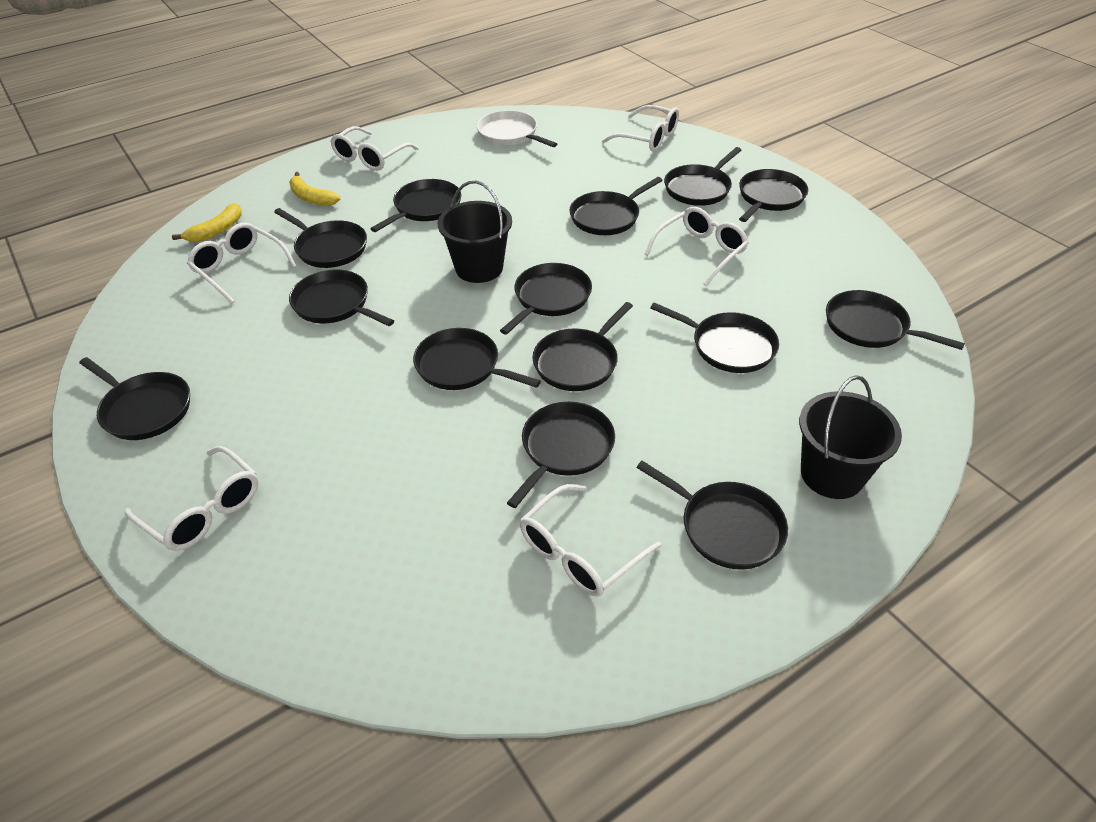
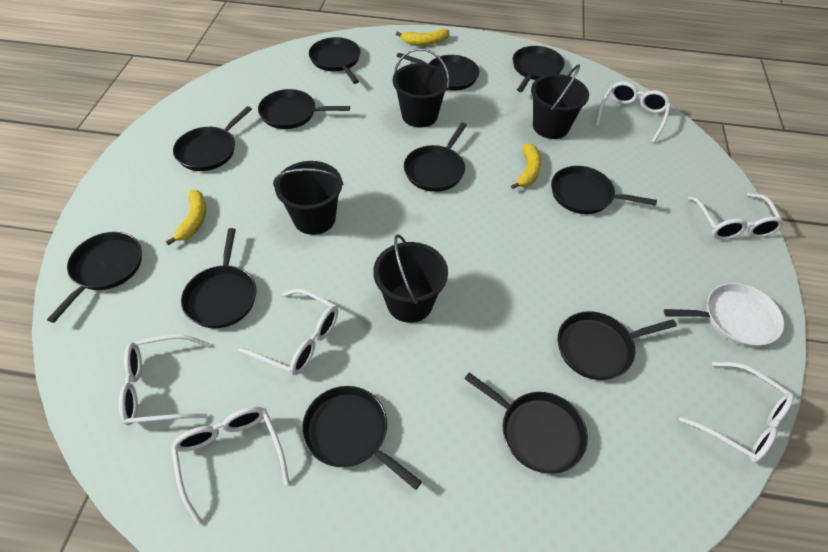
black bucket: [438,181,512,283] [799,375,902,499] = 2 -> [273,161,344,235] [373,234,448,323] [393,48,449,128] [531,64,589,139] = 4
black pan: [79,357,190,440] [274,208,367,268] [289,270,394,326] [370,179,461,232] [413,328,541,390] [500,263,592,335] [507,402,615,508] [532,302,633,391] [569,177,663,235] [636,461,788,570] [650,302,779,373] [664,147,741,206] [739,169,808,222] [826,290,965,350] = 14 -> [47,232,142,323] [173,106,252,171] [181,228,257,328] [258,89,350,129] [302,386,422,490] [309,37,361,84] [397,53,479,91] [404,122,467,192] [464,372,588,474] [513,46,565,92] [551,166,657,214] [558,311,677,380] = 12
yellow banana: [172,203,242,242] [289,172,340,206] = 2 -> [166,190,206,245] [396,29,450,45] [511,143,542,189] = 3

